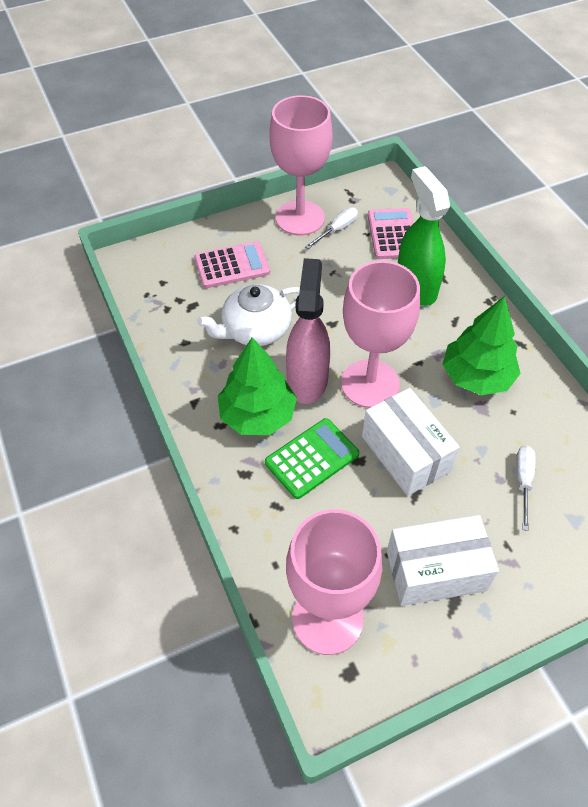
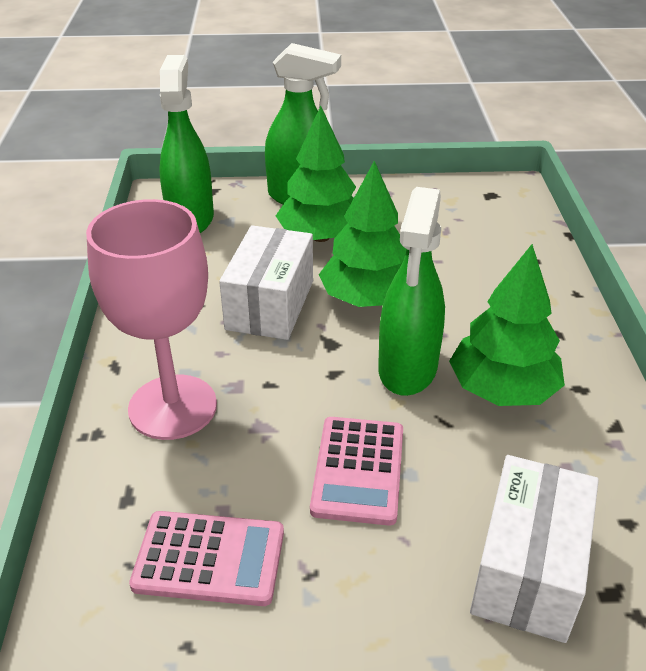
green calculator: [265,418,359,499] = 1 -> none = 0
green spray bottle: [398,166,450,306] = 1 -> [159,55,214,233] [265,43,341,204] [378,187,445,396] = 3
green tree: [218,337,297,435] [442,296,521,395] = 2 -> [276,106,356,242] [319,161,407,307] [449,244,565,406] = 3
pink goblet: [270,95,333,236] [286,509,382,655] [341,261,420,408] = 3 -> [86,199,217,440] = 1
pink spray bottle: [286,258,330,404] = 1 -> none = 0
white screwdriver: [305,207,358,249] [516,446,535,531] = 2 -> none = 0
white teapot: [197,284,300,346] = 1 -> none = 0

